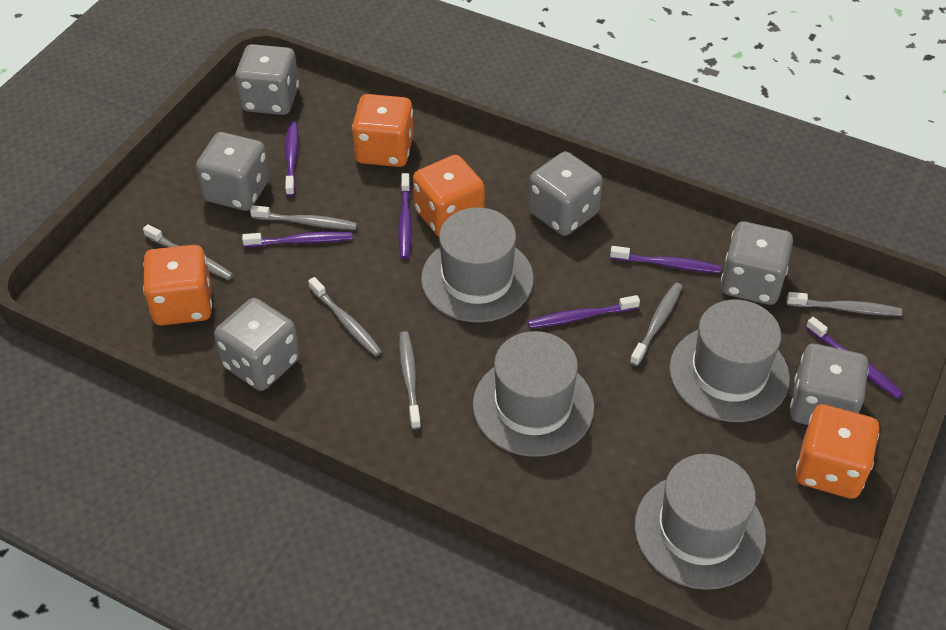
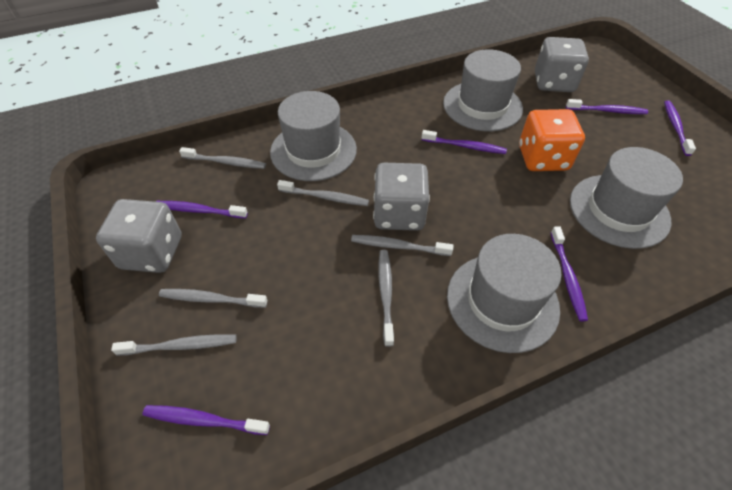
grey dice: [196,132,270,211] [214,298,300,391] [235,44,299,115] [528,151,603,236] [721,221,793,305] [790,344,869,425] = 6 -> [96,199,182,273] [373,163,430,231] [535,37,589,92] = 3
orange dice: [143,245,212,325] [352,94,414,167] [413,155,485,237] [796,404,879,499] = 4 -> [519,109,585,171] = 1

